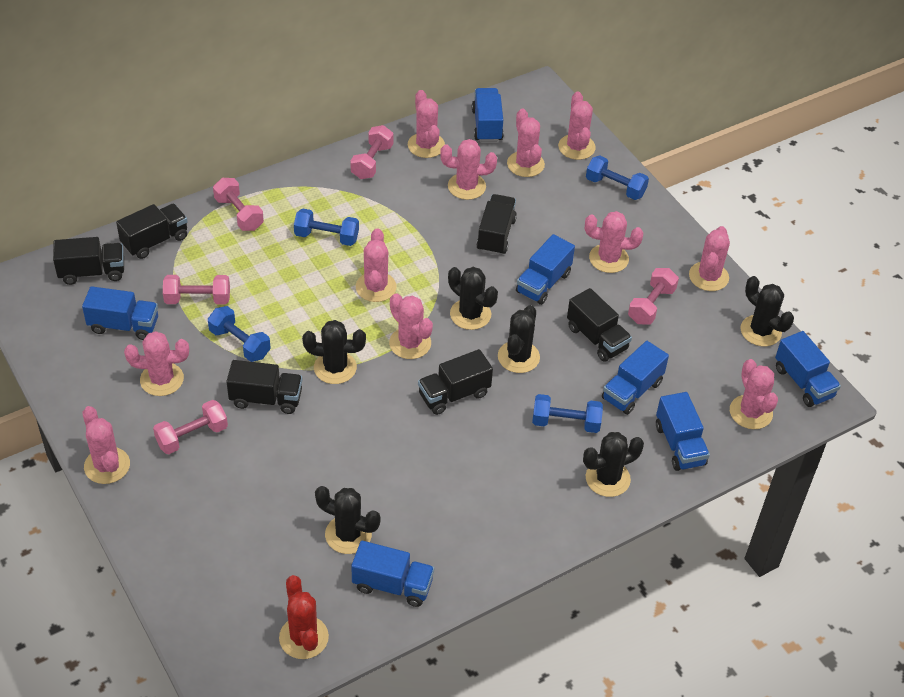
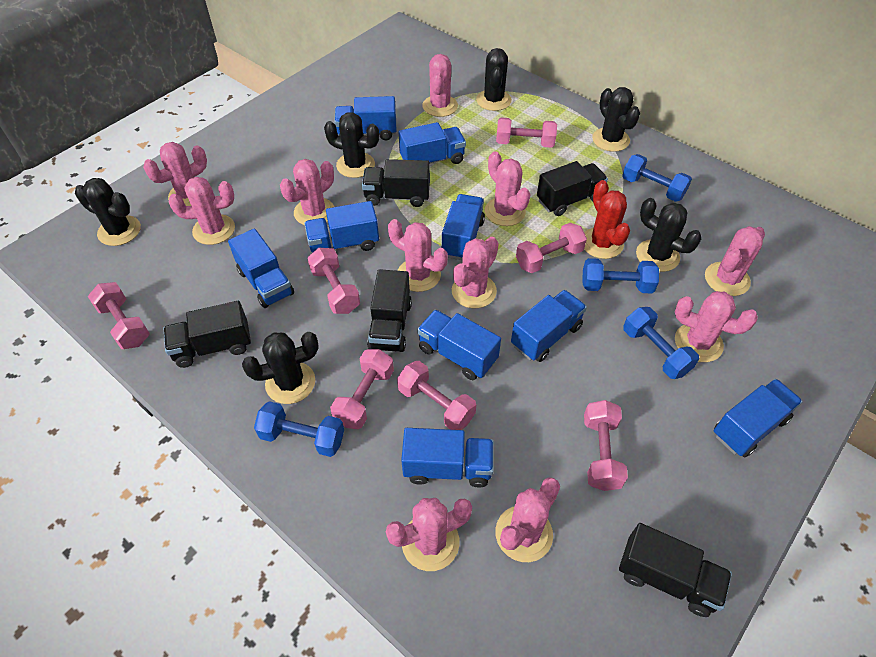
black truck: [53,237,124,285] [116,204,188,259] [226,360,303,414] [418,349,493,415] [476,194,517,255] [567,288,632,362] = 6 -> [163,301,251,368] [362,159,430,207] [367,269,412,352] [537,161,608,216] [619,523,732,617] = 5
blue truck: [82,286,158,340] [351,541,434,607] [472,88,504,142] [516,234,575,305] [602,341,669,415] [656,392,710,471] [775,331,841,407] = 7 -> [228,228,294,308] [304,201,379,253] [334,96,396,140] [399,122,466,164] [401,428,494,487] [417,310,501,380] [441,194,485,260] [511,290,587,362] [714,379,803,457] = 9
pink dumbbell: [153,400,228,454] [163,275,230,304] [213,178,264,231] [350,125,394,179] [628,268,679,325] = 5 -> [88,282,150,349] [307,248,360,314] [330,349,394,429] [397,361,476,430] [496,117,557,148] [516,223,587,273] [584,400,628,491] = 7

